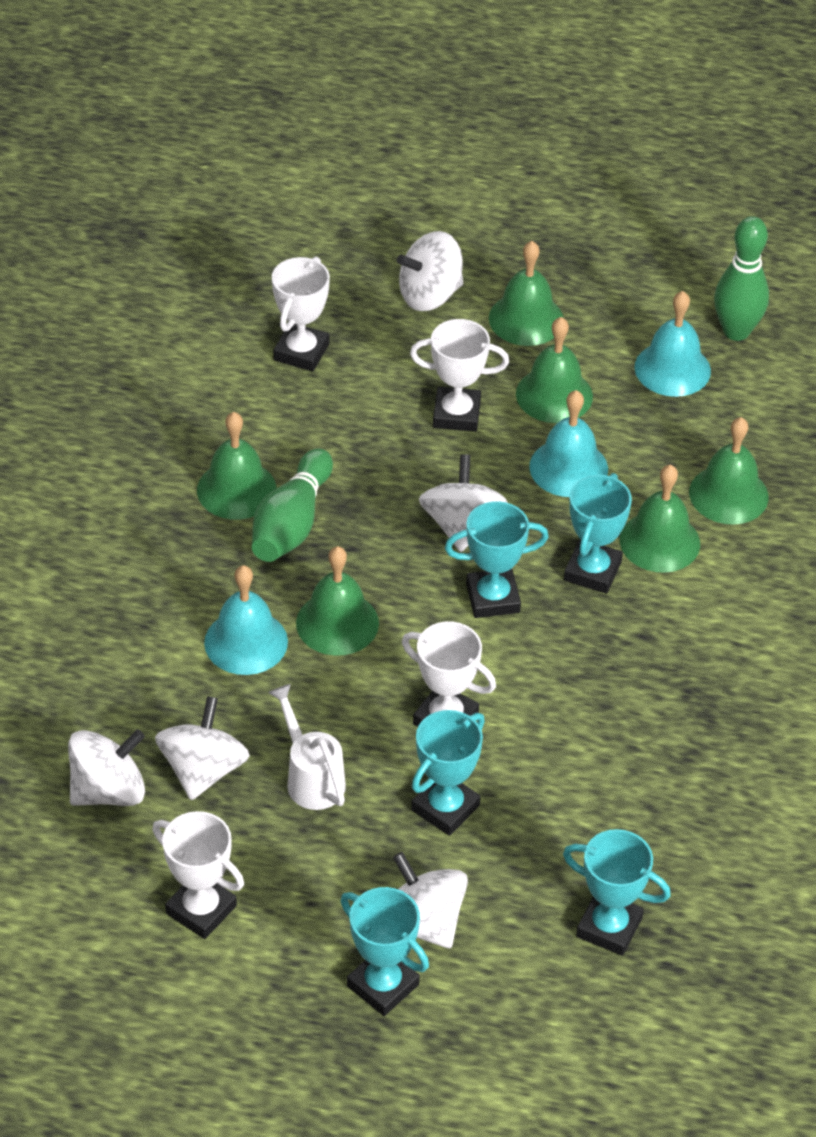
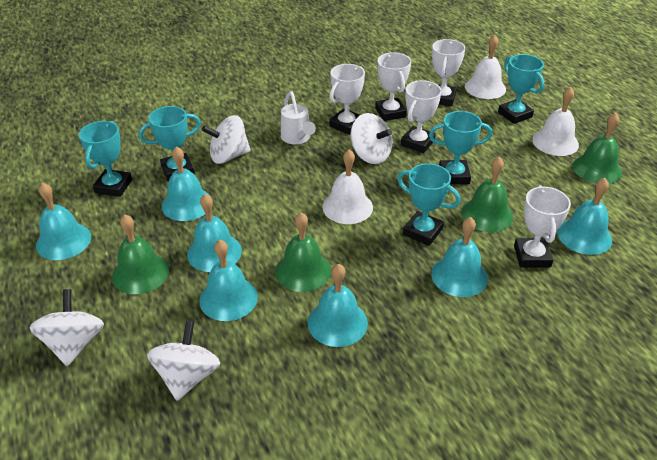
green bell: [197,412,277,520] [296,546,379,656] [489,241,563,346] [516,317,593,423] [620,464,700,573] [689,417,769,525] = 6 -> [112,215,169,294] [275,212,331,292] [461,157,513,232] [573,113,622,184] = 4
green bowling pin: [252,448,333,562] [714,216,769,341] = 2 -> none = 0
turquoise bell: [204,565,288,675] [529,390,608,497] [635,291,711,397] = 3 -> [36,182,91,260] [162,146,210,221] [187,194,242,272] [199,240,258,321] [308,264,368,347] [431,217,488,297] [557,178,612,255] = 7
white bell: none = 0 -> [322,149,373,224] [465,35,506,99] [532,87,579,156] = 3
white spinning top: [68,729,145,806] [155,696,250,800] [393,852,468,948] [397,231,463,311] [419,454,508,552] = 5 -> [29,289,104,366] [147,320,220,401] [202,115,251,164] [350,113,393,164] = 4
white trophy: [152,811,244,939] [272,256,330,372] [402,621,496,727] [410,319,509,432] = 4 -> [329,64,365,135] [375,52,411,121] [401,80,442,153] [432,39,465,106] [514,185,571,267] = 5

